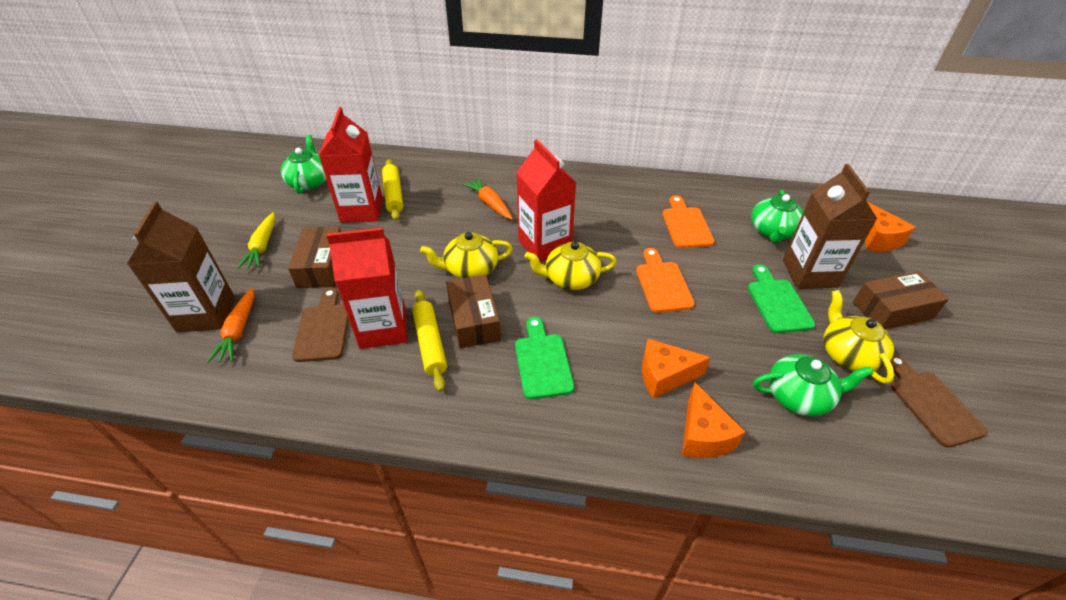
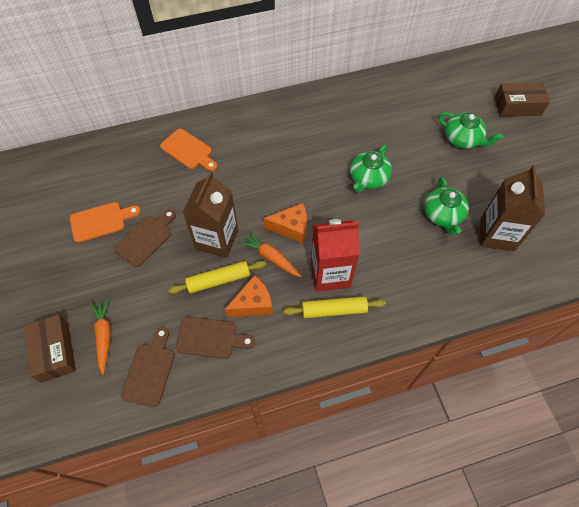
brown box: [288,227,341,288] [446,274,501,348] [853,271,949,330] = 3 -> [24,314,76,383] [495,82,550,117] = 2
brown cutting board: [292,288,349,362] [890,354,988,448] = 2 -> [114,209,176,267] [121,327,175,407] [176,317,255,359] = 3
green cutting board: [515,317,574,399] [748,265,815,333] = 2 -> none = 0
orange cheese: [642,339,711,398] [682,382,745,458] [865,202,915,252] = 3 -> [225,275,273,317] [264,203,307,243] = 2
red carton: [319,107,383,223] [327,227,407,349] [516,139,576,262] = 3 -> [311,219,360,292] = 1
yellow carrot: [237,212,275,268] = 1 -> none = 0
yellow teapot: [420,232,513,279] [525,242,616,290] [824,290,894,384] = 3 -> none = 0

